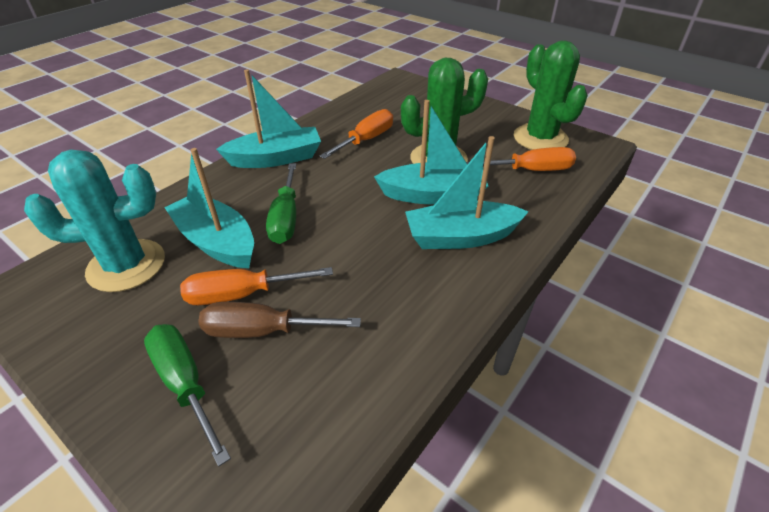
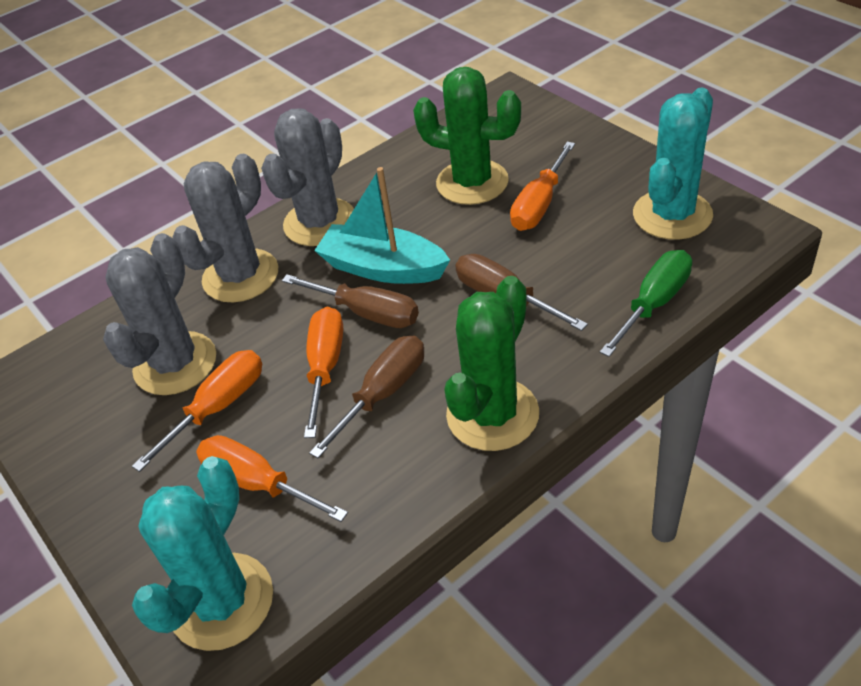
brown screwdriver: [198,302,361,338] = 1 -> [282,274,419,328] [309,336,424,458] [455,254,588,331] = 3
green screwdriver: [144,324,231,467] [266,163,296,244] = 2 -> [600,250,692,357] = 1
grey cactus: none = 0 -> [103,233,216,395] [172,154,278,302] [261,109,354,246] = 3
orange screwdriver: [180,267,333,305] [320,109,393,159] [466,147,576,171] = 3 -> [132,350,262,472] [196,435,348,522] [304,307,343,438] [510,142,575,231] = 4
turquoise boat: [164,148,254,268] [216,69,321,168] [374,100,488,204] [405,136,529,249] = 4 -> [314,167,450,284] = 1
turquoise cactus: [24,150,165,292] = 1 -> [132,456,273,651] [633,88,713,240] = 2

